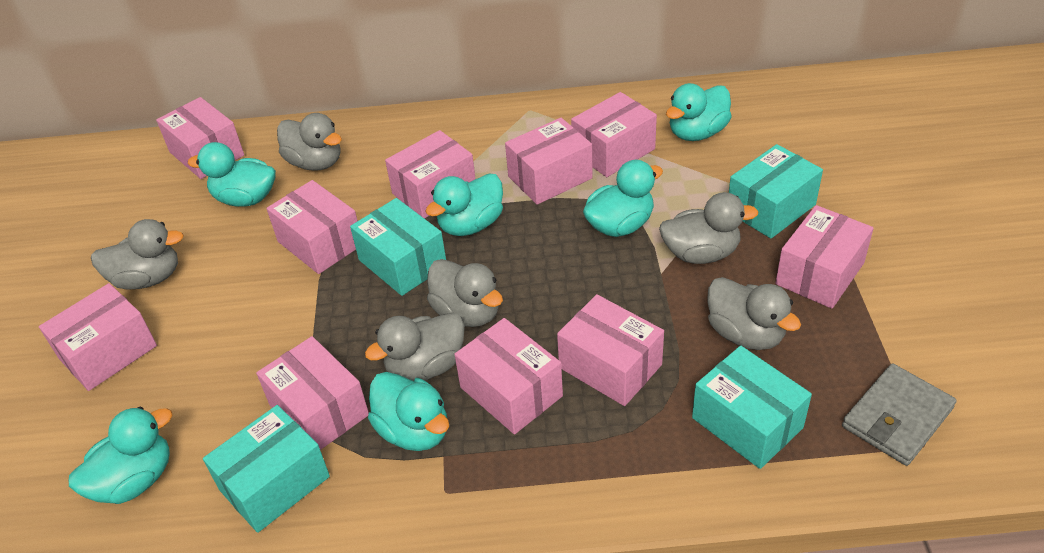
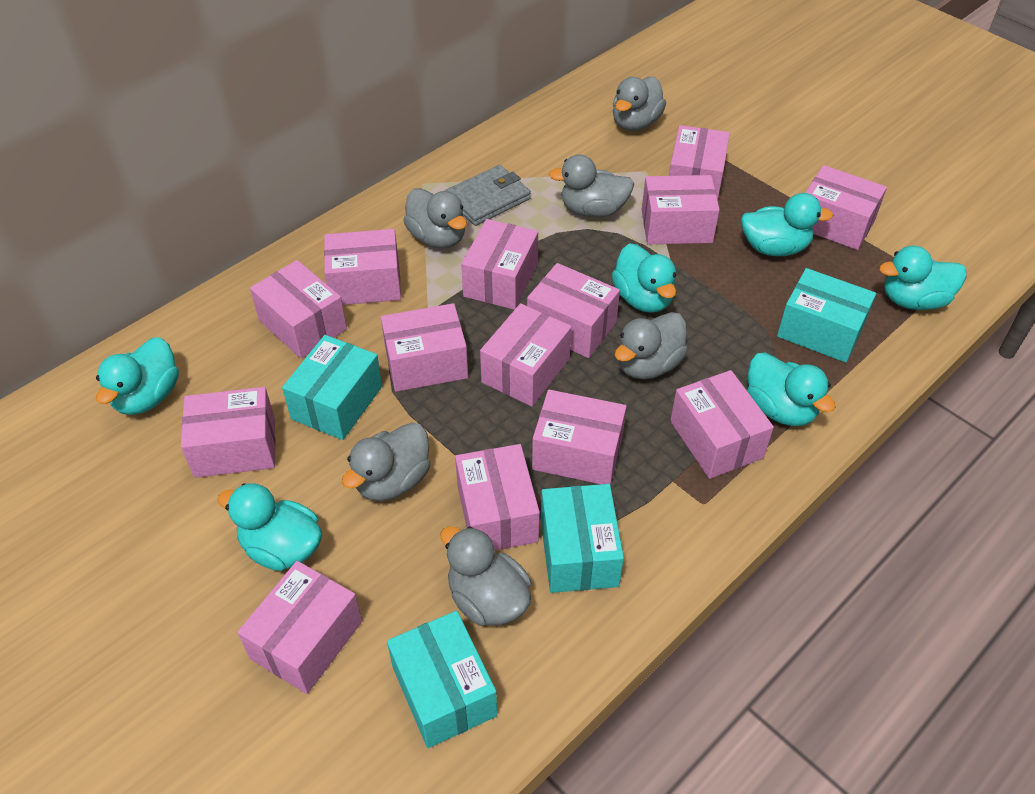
pink box: [39,283,157,391] [156,97,244,179] [256,336,369,450] [267,180,358,274] [385,130,476,219] [454,318,563,434] [505,118,593,205] [557,294,664,406] [571,92,657,177] [775,205,874,309] = 10 -> [181,387,276,478] [237,561,362,694] [250,260,347,358] [324,229,401,305] [381,303,468,392] [455,444,540,550] [461,219,538,310] [480,303,572,407] [527,263,620,358] [532,390,627,485] [642,175,720,244] [669,125,730,201] [670,370,774,479] [805,165,887,250] = 14

